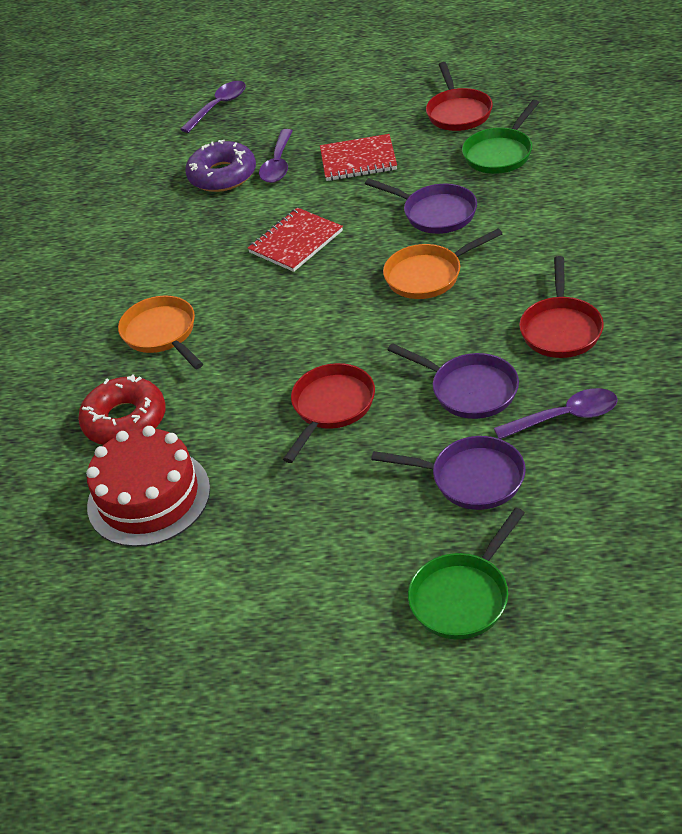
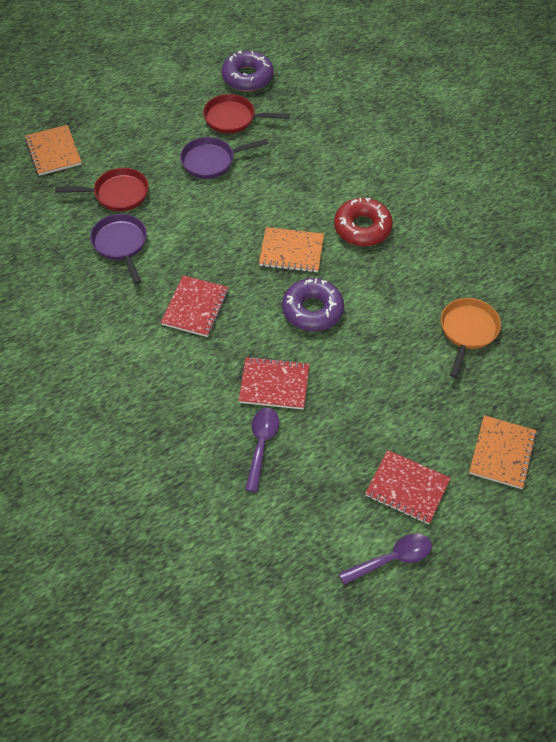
green pan: [408,508,525,639] [462,100,539,174] = 2 -> none = 0
orange notebook: none = 0 -> [25,125,82,176] [259,227,324,273] [469,415,537,489] = 3
orange pan: [118,296,203,369] [383,229,502,299] = 2 -> [441,298,501,378] = 1
purple donut: [185,140,256,192] = 1 -> [222,50,274,91] [282,278,344,331] = 2
purple pan: [365,178,477,234] [371,436,526,510] [388,343,519,419] = 3 -> [90,214,147,284] [180,137,268,179] = 2
purple spoon: [180,81,246,133] [259,129,293,183] [494,388,618,439] = 3 -> [245,408,279,492] [339,533,432,585] = 2
red cake: [86,426,210,547] = 1 -> none = 0
red notebook: [248,208,343,272] [320,134,397,181] = 2 -> [161,275,229,337] [239,356,310,410] [365,450,451,524] = 3
red pan: [283,363,375,463] [426,62,493,131] [519,256,604,358] = 3 -> [55,168,149,211] [203,94,290,134] = 2

